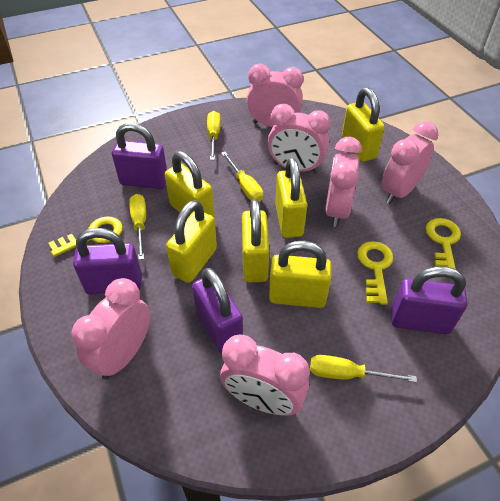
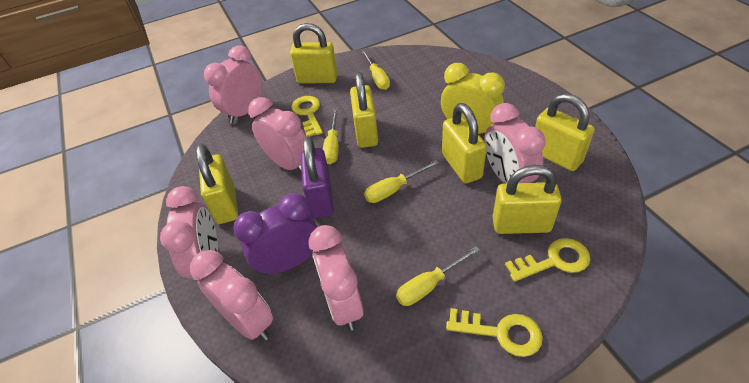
purple clock: none = 0 -> [233,193,317,275] = 1
purple padlock: [73,228,142,295] [112,123,167,189] [192,268,243,354] [391,266,467,334] = 4 -> [301,137,334,218] = 1
yellow clock: none = 0 -> [441,63,505,134] = 1

